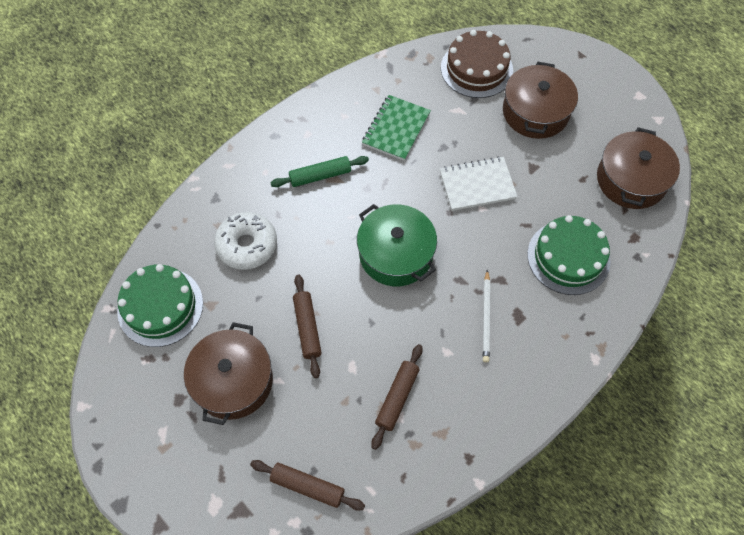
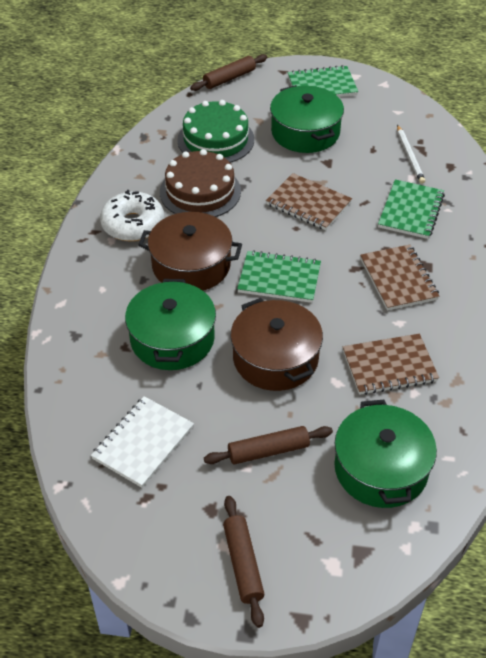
brown notebook: none = 0 -> [266,173,352,230] [343,334,439,395] [360,245,440,311] = 3
brown pot: [184,322,273,425] [503,62,578,139] [597,127,680,209] = 3 -> [138,212,242,291] [230,298,323,391] = 2
green cake: [117,264,203,347] [527,215,611,295] = 2 -> [177,100,254,163] = 1
green notebook: [362,95,431,161] = 1 -> [237,250,321,303] [288,65,358,97] [378,179,445,239] = 3
green pot: [357,204,437,286] = 1 -> [125,279,216,370] [270,85,344,153] [334,400,437,508] = 3
green rolling pin: [271,156,369,187] = 1 -> none = 0

